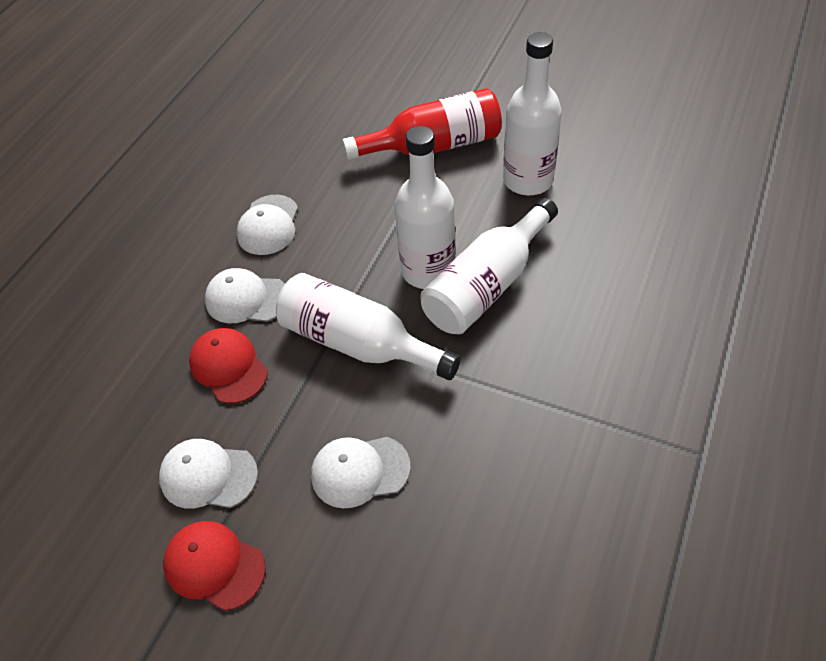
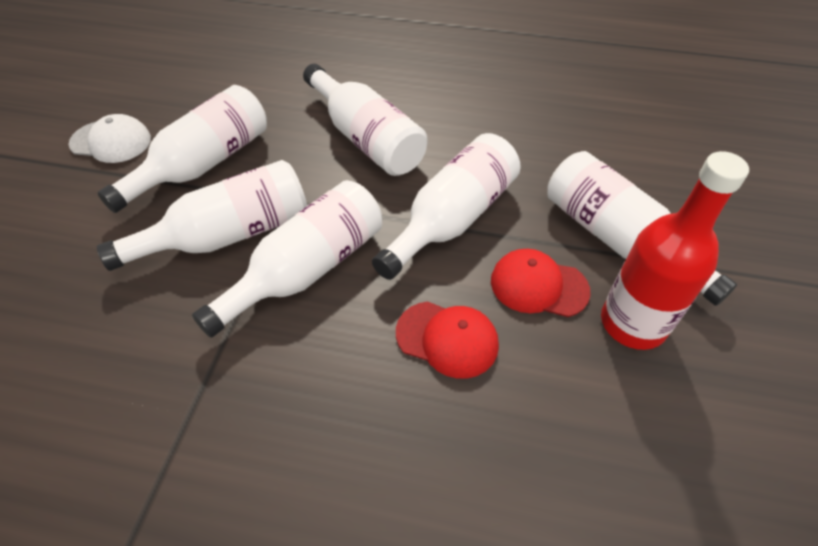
white bottle: [276,273,461,380] [395,126,456,289] [420,198,558,334] [503,32,562,196] = 4 -> [97,160,307,271] [98,85,267,213] [192,180,382,338] [303,64,427,176] [372,133,521,280] [547,151,737,306] = 6
white cap: [159,439,258,509] [205,268,285,323] [236,195,298,255] [311,437,411,508] = 4 -> [68,114,151,163] = 1

